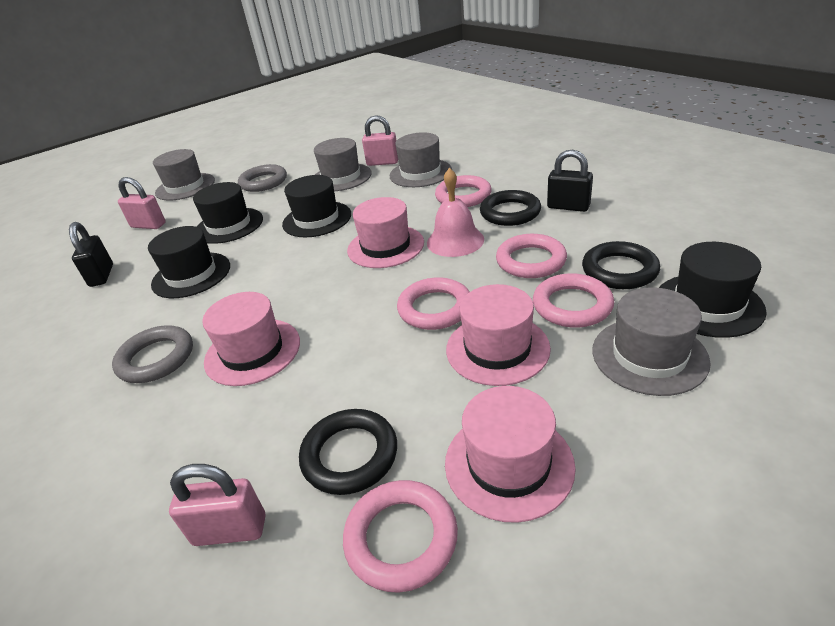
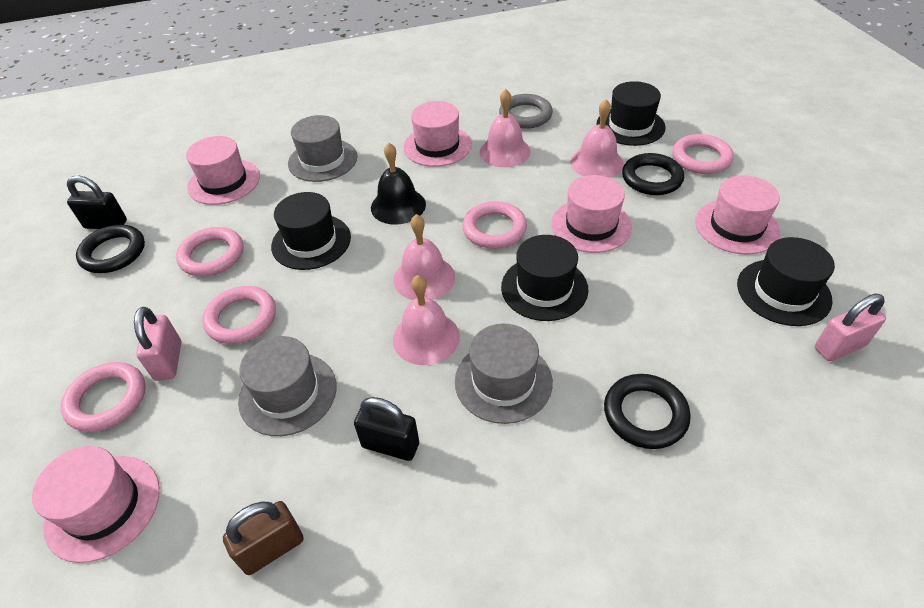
black bell: none = 0 -> [371,143,426,225] = 1
brown padlock: none = 0 -> [223,501,304,575] = 1
grey hat: [153,149,215,201] [314,138,372,191] [390,132,452,187] [592,287,711,396] = 4 -> [238,336,337,436] [288,115,357,182] [455,324,553,424] = 3
grey ring: [112,325,193,383] [238,164,287,192] = 2 -> [499,94,553,129] = 1
pink bell: [427,168,484,257] = 1 -> [393,275,460,365] [394,214,455,300] [479,89,531,167] [570,99,624,178] = 4
pink hat: [202,292,300,386] [347,197,424,268] [445,386,576,523] [446,284,551,386] = 4 -> [32,446,160,563] [186,136,260,205] [403,101,472,167] [551,175,632,253] [695,175,780,255] = 5
pink padlock: [118,177,166,229] [169,464,265,546] [362,115,398,166] = 3 -> [134,307,181,381] [815,294,886,361] = 2

